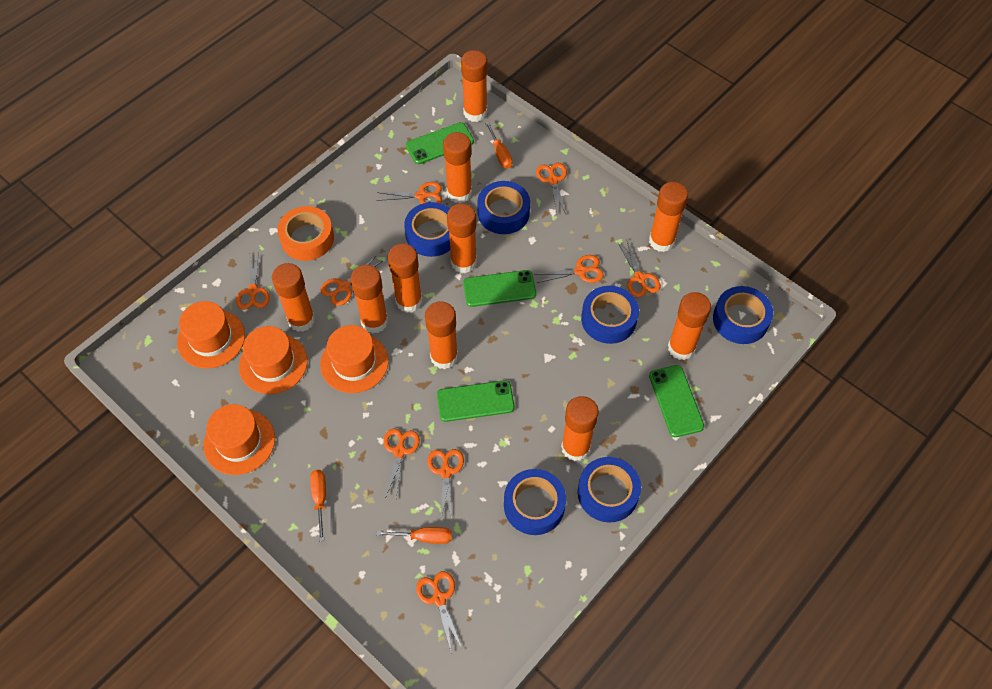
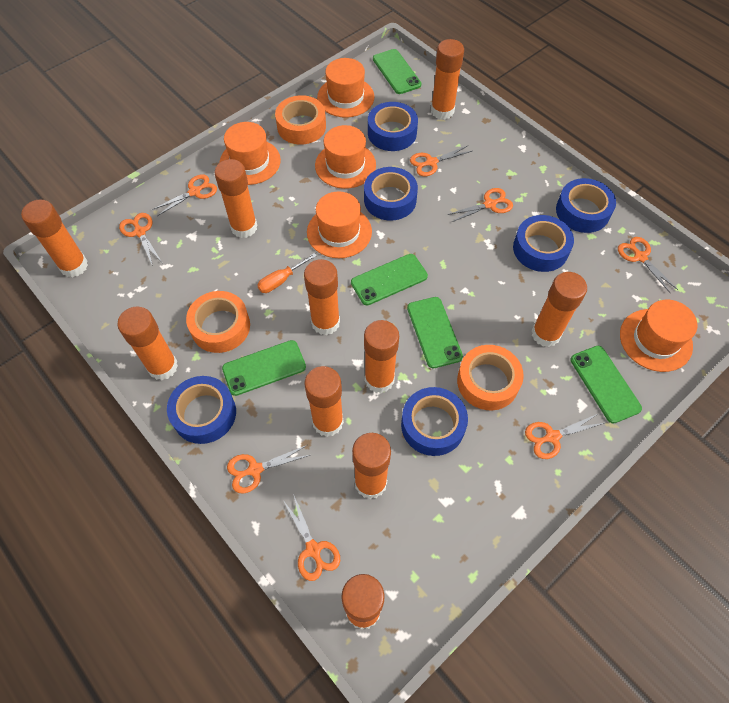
green phone: [406,122,474,164] [437,380,515,422] [463,270,536,307] [649,365,704,437] = 4 -> [222,340,306,396] [351,254,428,305] [373,49,422,94] [407,297,463,368] [570,346,642,424] = 5
orange hat: [177,301,245,369] [203,404,275,475] [239,326,308,394] [320,325,389,393] = 4 -> [219,122,281,185] [307,191,372,258] [315,125,376,189] [317,58,374,118] [620,300,698,372] = 5
orange scissors: [236,251,270,310] [320,256,382,306] [377,182,442,204] [384,429,420,498] [416,571,462,651] [427,449,464,520] [534,255,604,283] [536,163,567,214] [618,241,660,297] = 9 -> [119,213,161,266] [152,174,217,216] [227,445,310,493] [283,494,340,581] [410,146,472,176] [447,188,513,222] [525,414,604,459] [618,237,678,294] = 8
orange screwdriver: [310,470,326,541] [376,527,452,544] [485,122,512,169] = 3 -> [257,253,317,293] = 1
orange tape: [278,206,334,261] = 1 -> [186,291,250,353] [275,95,326,145] [457,345,524,410] = 3

